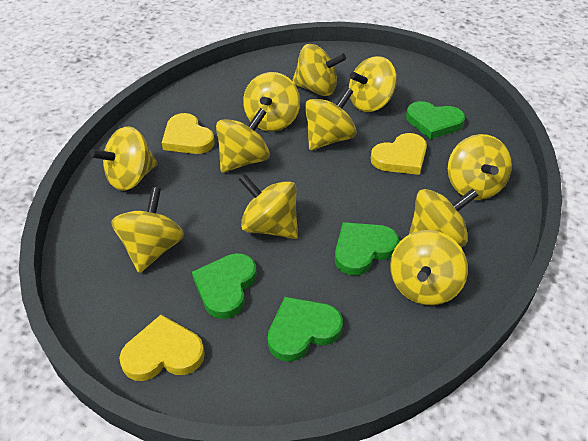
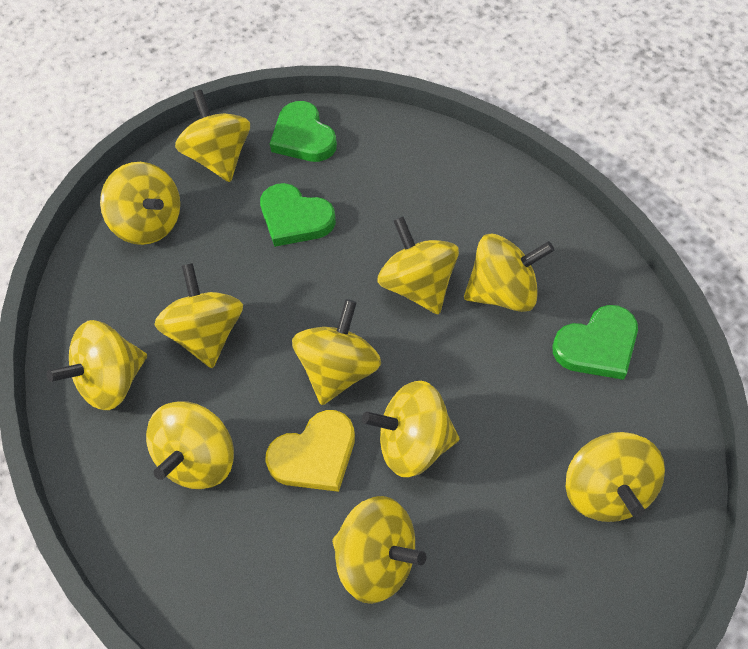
green heart: [192,253,257,319] [268,297,343,362] [335,222,399,275] [406,101,465,139] = 4 -> [260,183,336,247] [270,101,337,162] [553,305,638,380] = 3
yellow heart: [119,315,205,381] [162,113,214,154] [371,133,427,175] = 3 -> [265,410,355,492] = 1

